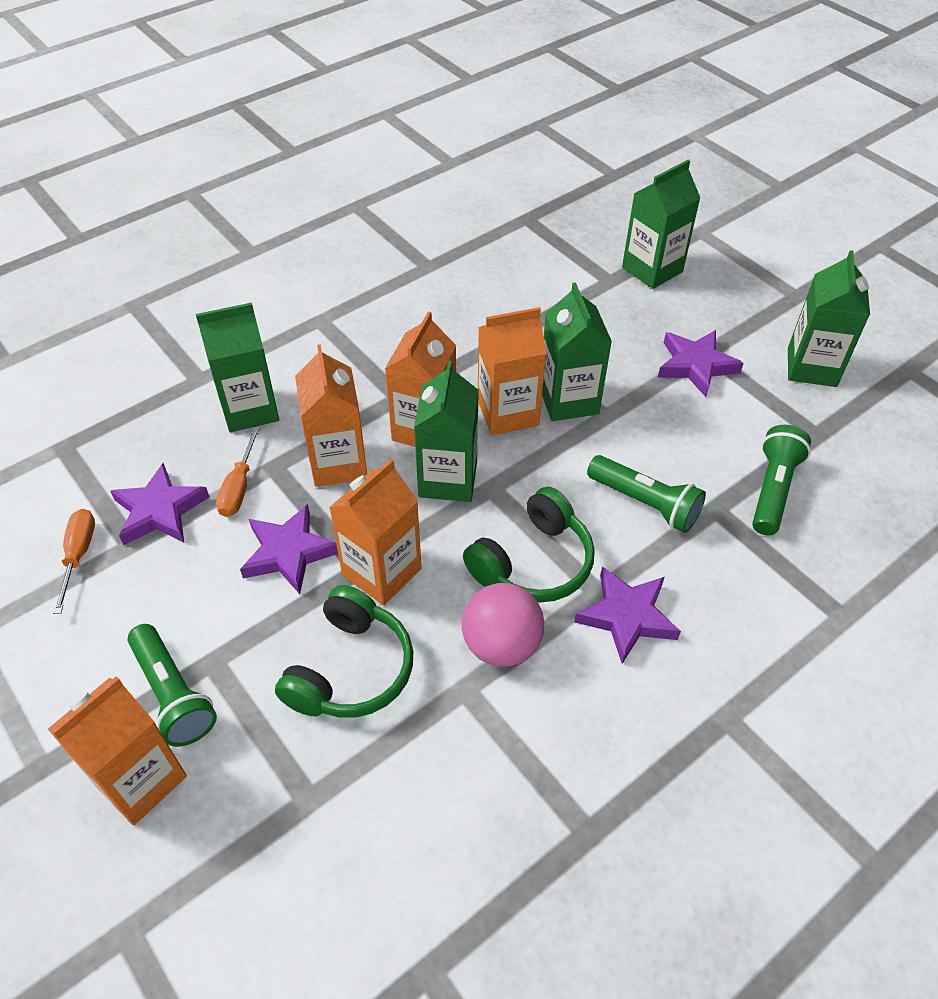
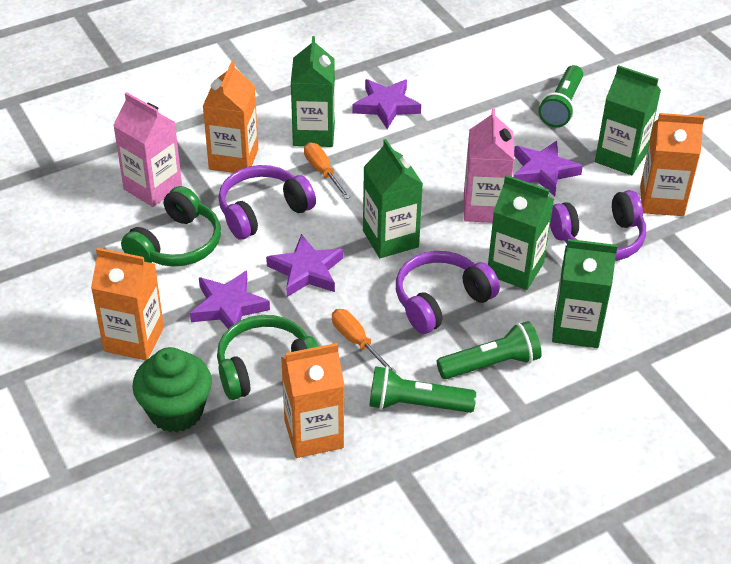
green cupcake: none = 0 -> [132,347,212,433] = 1
orange carton: [48,676,187,825] [295,344,367,487] [329,459,422,605] [385,311,456,447] [478,307,547,435] = 5 -> [91,248,164,361] [203,61,258,173] [281,343,345,458] [640,113,705,216] = 4
pink ball: [462,583,544,667] = 1 -> none = 0
pink carton: none = 0 -> [113,92,182,207] [464,108,514,223] = 2
purple headphones: none = 0 -> [218,165,316,240] [396,251,500,334] [550,190,646,261] = 3

